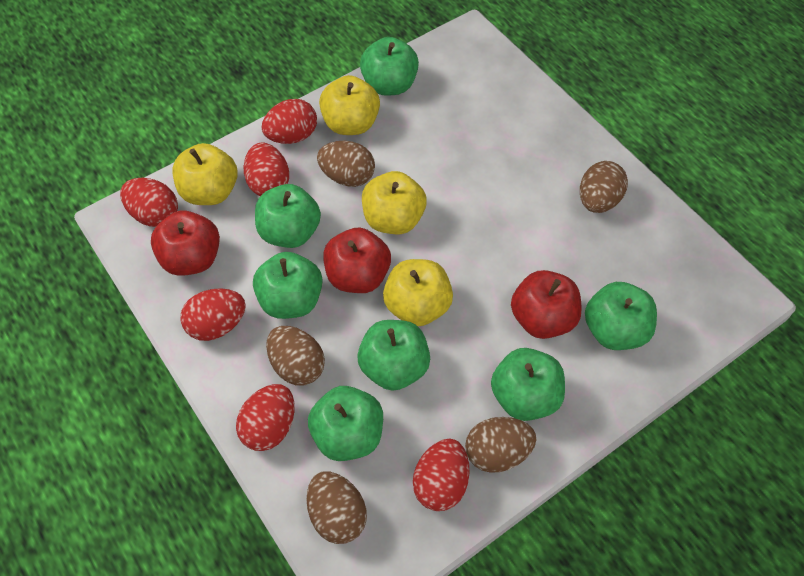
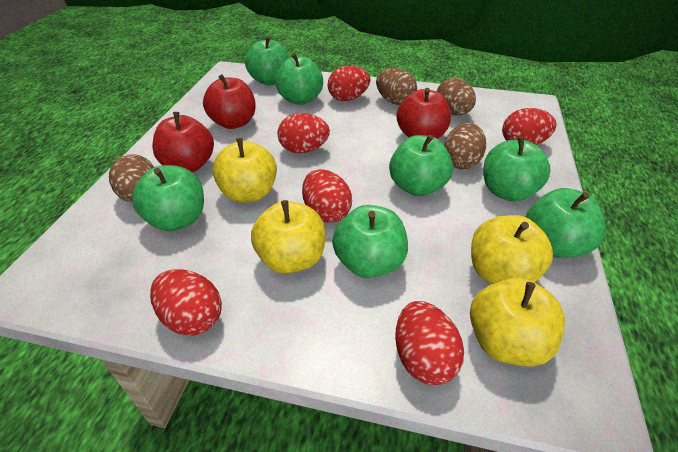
brown egg: [266,326,325,386] [307,471,367,544] [317,141,375,187] [465,417,536,473] [580,161,628,213] = 5 -> [109,154,154,203] [376,68,417,105] [437,78,476,115] [444,123,486,169] = 4

